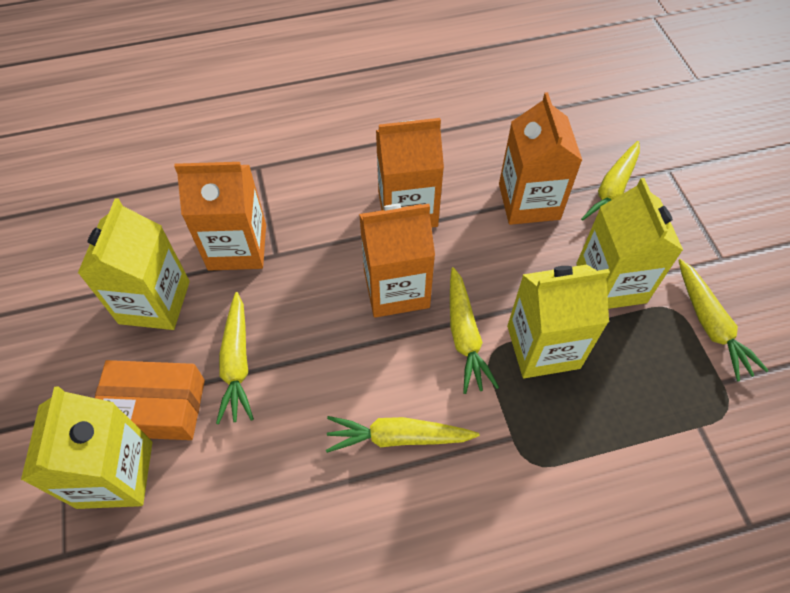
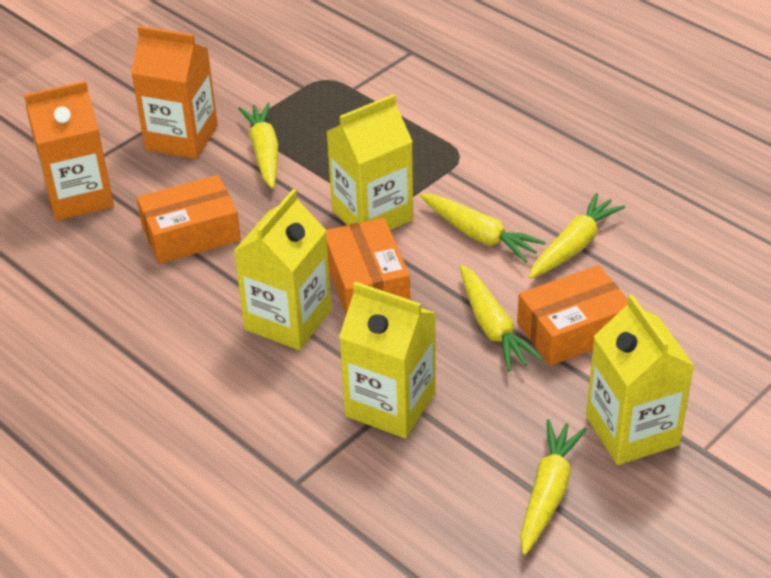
orange box: [95,360,205,440] = 1 -> [137,175,241,264] [326,218,410,314] [517,265,628,366] = 3
orange carton: [174,162,266,271] [359,204,435,318] [376,118,444,228] [499,92,582,225] = 4 -> [24,81,114,221] [131,26,218,159] = 2

